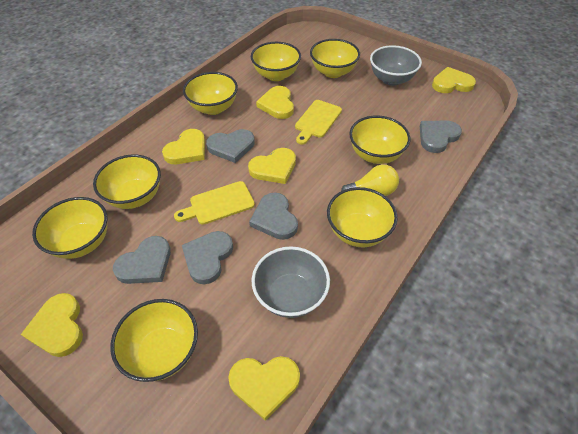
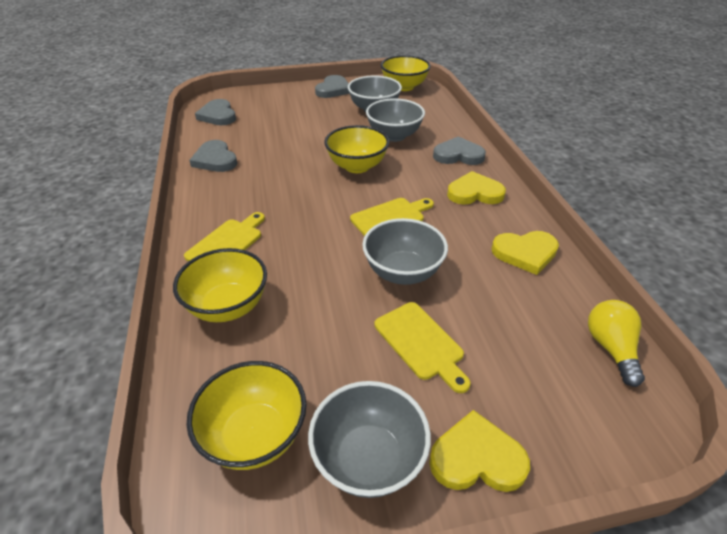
grey bowl: [252,246,330,318] [370,45,422,86] = 2 -> [308,381,431,498] [348,76,402,112] [362,218,448,285] [366,98,425,142] = 4
grey heart: [113,236,171,284] [182,231,233,284] [206,129,255,163] [249,193,298,240] [420,121,462,153] = 5 -> [189,140,237,172] [195,99,236,125] [315,75,350,98] [433,136,486,165] = 4
yellow bowl: [32,197,107,259] [93,155,161,209] [110,299,198,382] [183,72,238,115] [251,42,301,81] [310,39,360,78] [327,187,398,247] [349,116,410,164] = 8 -> [173,248,267,322] [187,361,307,470] [324,125,389,173] [381,55,431,91] = 4
yellow cutting board: [174,181,255,225] [295,100,342,145] = 2 -> [184,212,265,262] [350,198,434,236] [375,302,471,393] = 3
yellow heart: [21,293,83,357] [162,129,205,164] [228,356,300,421] [248,148,296,184] [256,86,294,119] [432,67,476,93] = 6 -> [429,410,530,492] [447,171,506,205] [491,231,559,275] = 3

